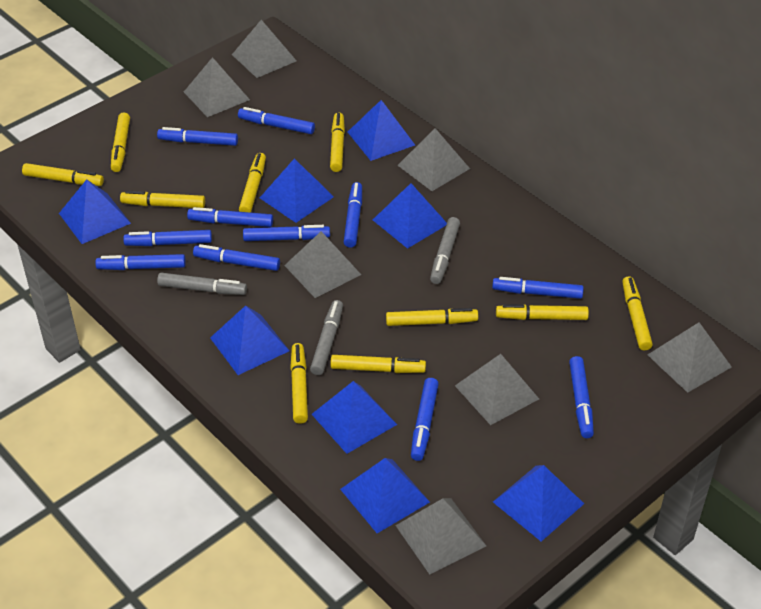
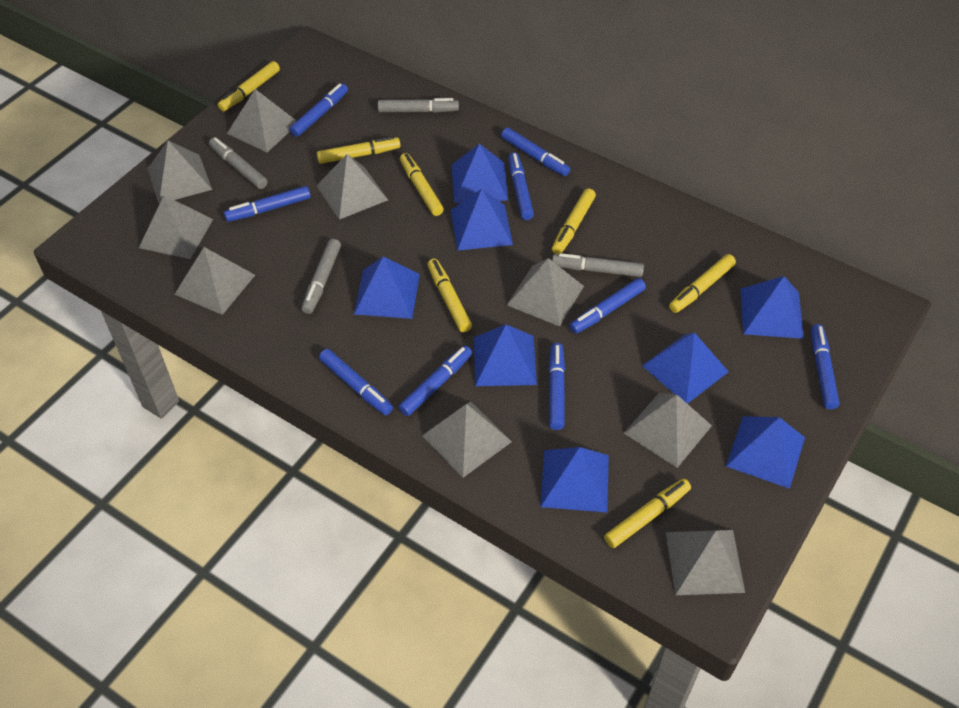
blue marker: [95,254,186,270] [123,230,212,246] [157,127,238,146] [187,207,273,227] [193,244,280,271] [238,107,315,134] [243,225,330,241] [344,182,362,248] [411,378,439,461] [492,277,584,299] [569,356,594,438] = 11 -> [224,186,311,222] [290,83,348,137] [319,349,393,415] [398,346,472,416] [501,128,570,176] [508,153,534,220] [549,343,565,430] [569,278,646,334] [811,324,839,409] = 9
grey marker: [157,273,247,295] [310,300,343,375] [430,217,460,284] = 3 -> [209,137,267,189] [302,239,341,314] [378,98,459,113] [552,253,644,277] = 4
grey pyramid: [184,57,250,117] [232,20,297,78] [284,231,361,298] [395,498,486,575] [398,128,470,191] [455,354,539,425] [648,322,732,393] = 7 -> [139,195,213,259] [148,141,212,204] [175,247,255,315] [227,89,297,152] [316,154,388,220] [422,402,512,478] [507,258,584,327] [624,393,712,468] [666,530,745,595] = 9
yellow marker: [22,163,104,186] [111,112,130,172] [120,191,205,208] [239,153,266,213] [290,343,308,424] [330,112,345,172] [330,355,426,373] [386,308,478,326] [496,304,589,320] [622,276,653,350] = 10 -> [218,61,280,111] [317,136,401,164] [400,153,444,216] [427,259,472,332] [552,188,596,254] [604,479,691,548] [669,254,736,313] = 7

